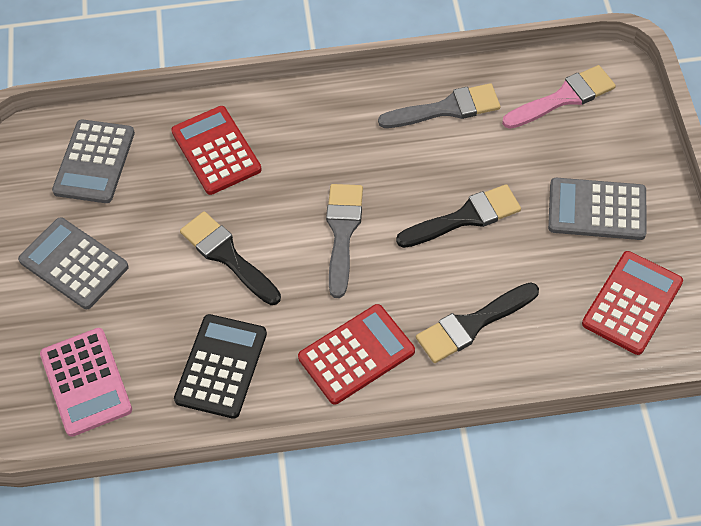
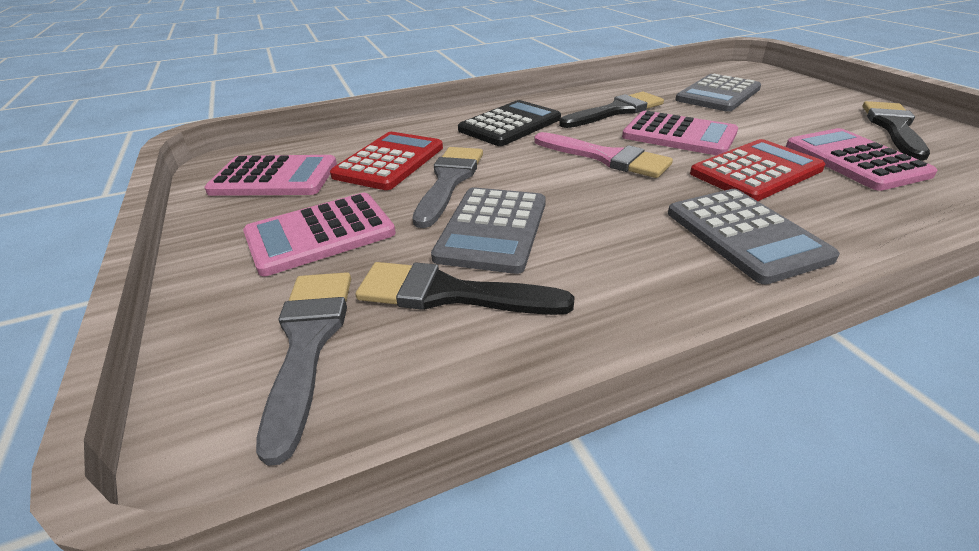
pink calculator: [40,328,132,437] = 1 -> [204,155,337,196] [243,193,396,276] [622,111,738,156] [786,128,938,191] = 4
red calculator: [171,106,262,195] [298,304,415,405] [582,251,683,355] = 3 -> [330,132,443,190] [690,139,825,201] = 2

